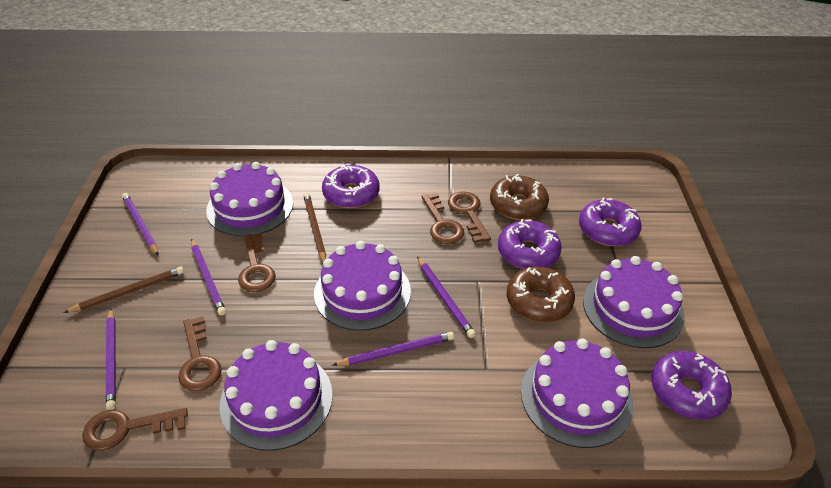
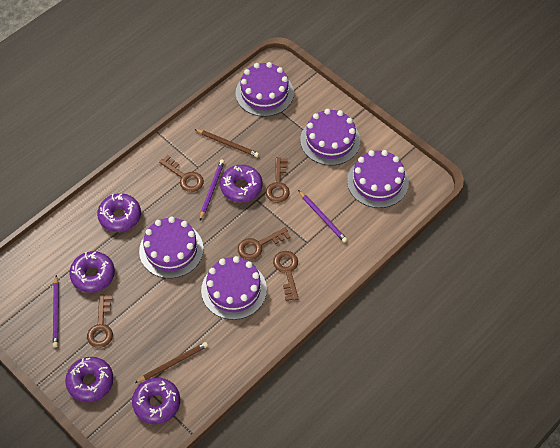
brown donut: [490,174,549,220] [507,266,575,322] = 2 -> none = 0
purple donut: [322,164,380,208] [498,219,562,269] [579,198,642,246] [651,351,732,420] = 4 -> [65,357,114,403] [69,251,115,293] [97,193,141,232] [132,378,180,424] [220,165,262,202] = 5
purple pencil: [106,309,116,410] [122,193,158,255] [191,239,226,316] [332,332,454,366] [417,257,476,338] = 5 -> [53,275,59,347] [200,160,225,220] [298,190,347,243] = 3

